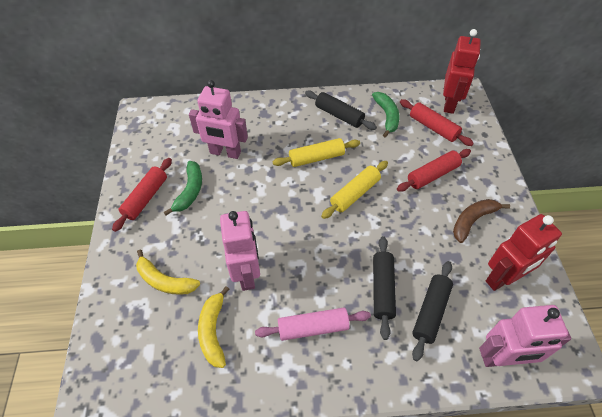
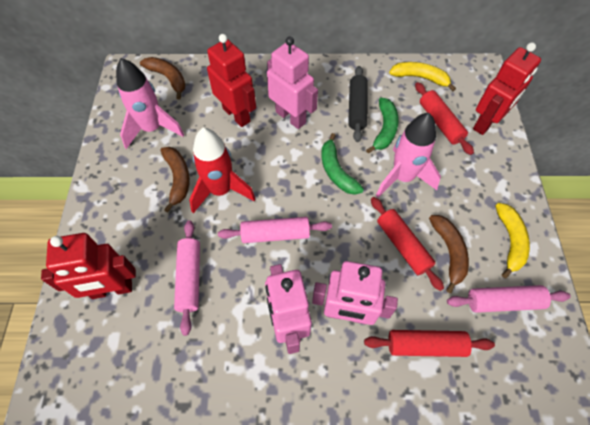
black rolling pin: [305,91,377,130] [373,236,396,340] [412,261,453,361] = 3 -> [348,66,368,142] = 1
brown banana: [453,199,510,243] = 1 -> [140,57,186,100] [160,147,190,212] [429,215,469,293] = 3
pink rocket: none = 0 -> [116,58,184,149] [376,113,441,197] = 2
pink rolling pin: [255,308,371,341] = 1 -> [174,220,200,336] [218,217,332,243] [447,285,571,313] = 3
red robot: [443,29,481,114] [486,214,562,291] = 2 -> [41,233,136,299] [207,34,256,127] [473,42,541,135] = 3
red rocket: none = 0 -> [189,128,256,213] = 1
yellow rolling pin: [272,138,360,167] [321,161,388,219] = 2 -> none = 0

